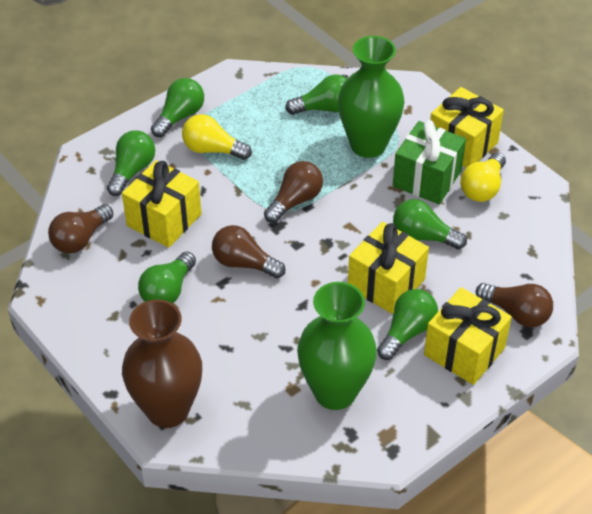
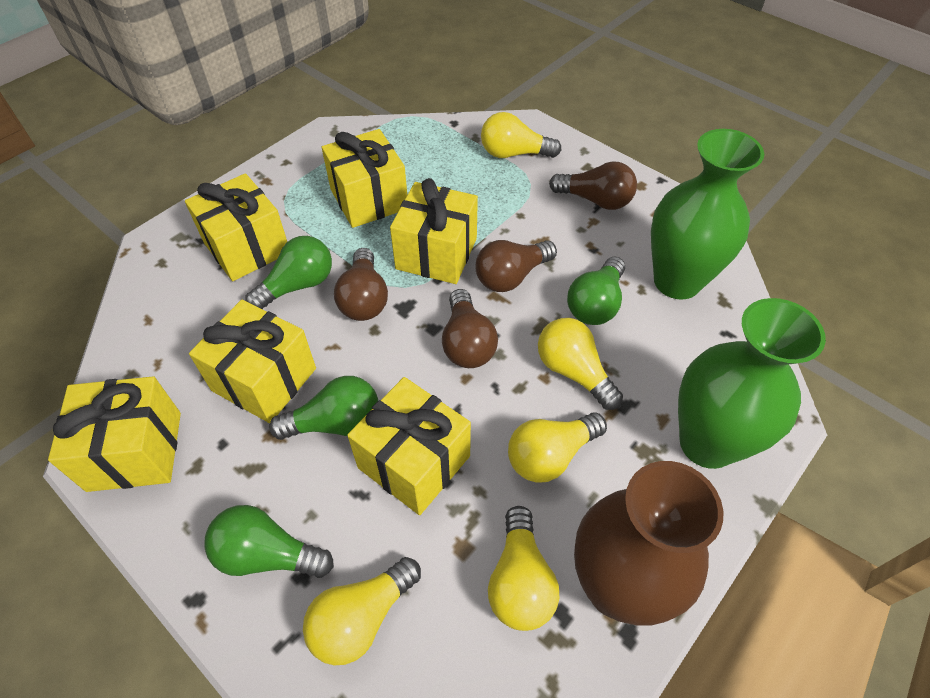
green gift: [393,120,466,204] = 1 -> none = 0
green light bulb: [107,130,155,196] [138,252,196,304] [151,78,204,137] [285,75,347,115] [377,289,438,360] [393,199,467,249] = 6 -> [204,505,334,578] [245,236,332,309] [269,376,378,440] [567,257,625,325] = 4
yellow gift: [122,160,202,248] [348,222,429,314] [424,287,512,385] [430,87,504,168] = 4 -> [48,376,181,492] [185,173,287,281] [189,300,316,423] [322,129,407,228] [347,377,471,515] [390,178,478,284] = 6
yellow light bulb: [182,114,252,160] [460,152,506,202] = 2 -> [303,557,421,666] [481,112,561,158] [488,506,559,631] [508,412,607,483] [538,318,623,410] = 5

